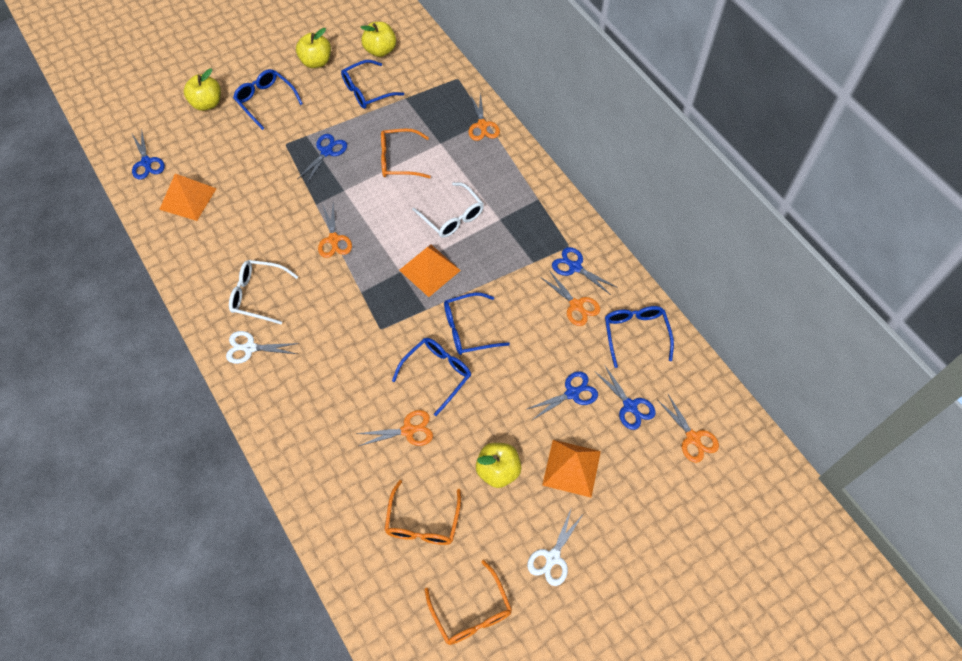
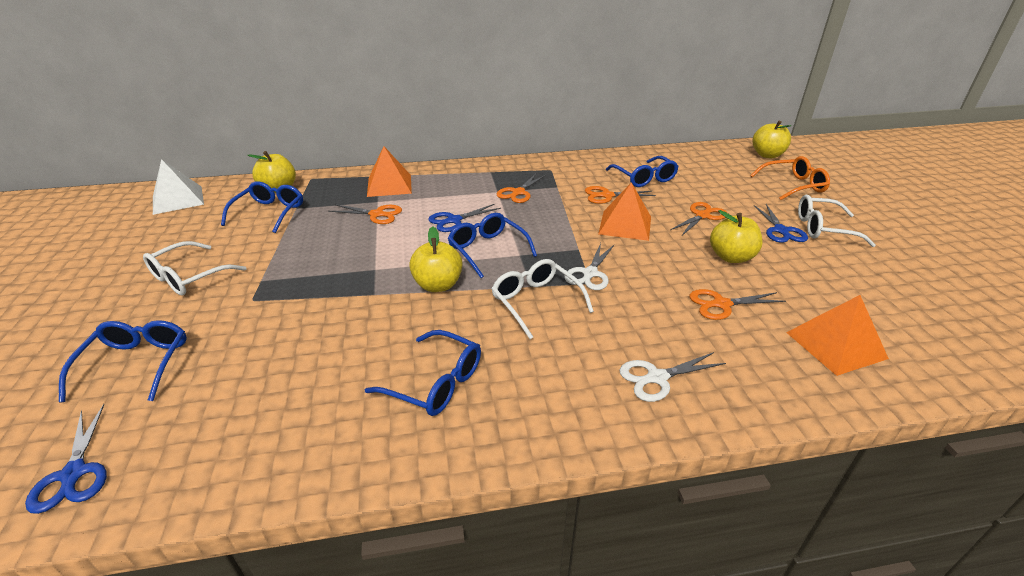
blue scissors: [132,130,165,180] [298,134,347,183] [525,371,598,419] [552,247,618,295] [594,364,656,430] = 5 -> [25,404,107,514] [428,204,501,232] [754,204,808,243] = 3
orange glasses: [381,129,431,178] [384,480,461,545] [425,560,512,645] = 3 -> [750,156,830,200] = 1
white glasses: [229,260,298,324] [412,182,484,238] = 2 -> [143,241,246,295] [492,259,594,339] [798,195,876,247] = 3
white pyramid: none = 0 -> [153,159,204,215] = 1

